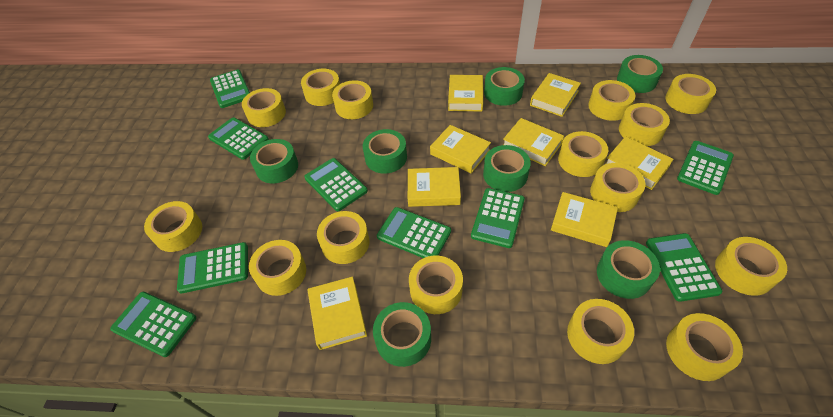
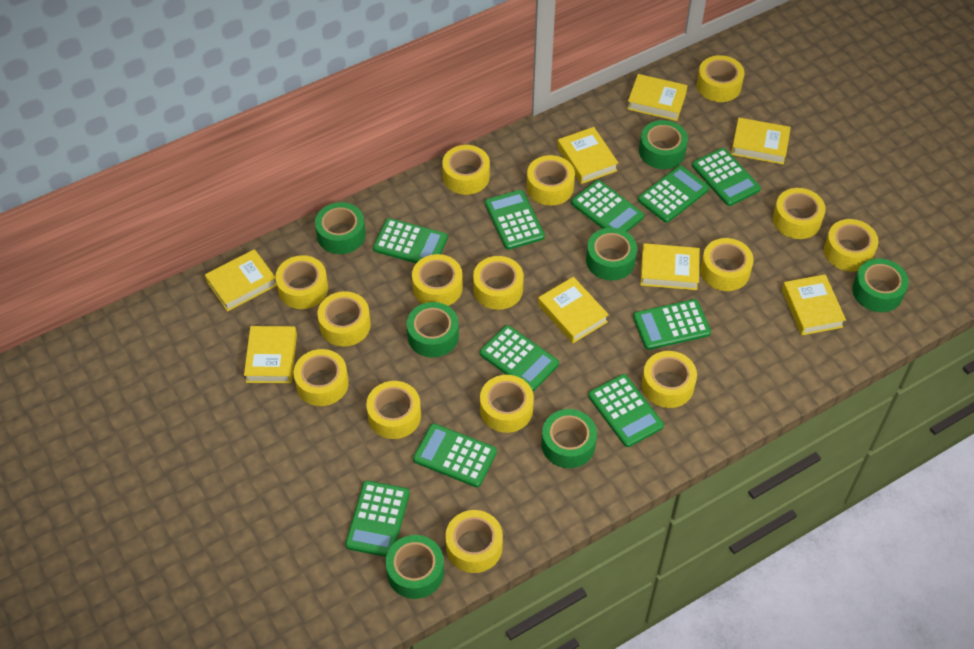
green calculator: [110,292,196,357] [177,242,248,294] [208,117,269,160] [210,69,250,108] [304,158,368,211] [377,207,451,258] [471,188,525,248] [646,233,722,302] [677,141,734,195] = 9 -> [345,481,410,557] [373,218,448,263] [413,423,497,487] [480,325,559,391] [485,190,545,250] [571,180,644,232] [588,374,664,447] [633,299,711,350] [638,165,709,223] [692,148,761,206] = 10

